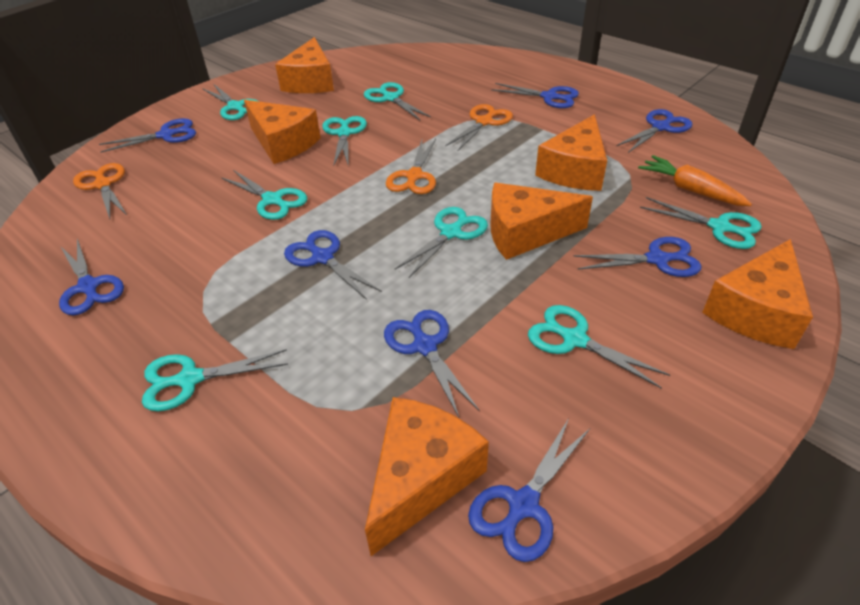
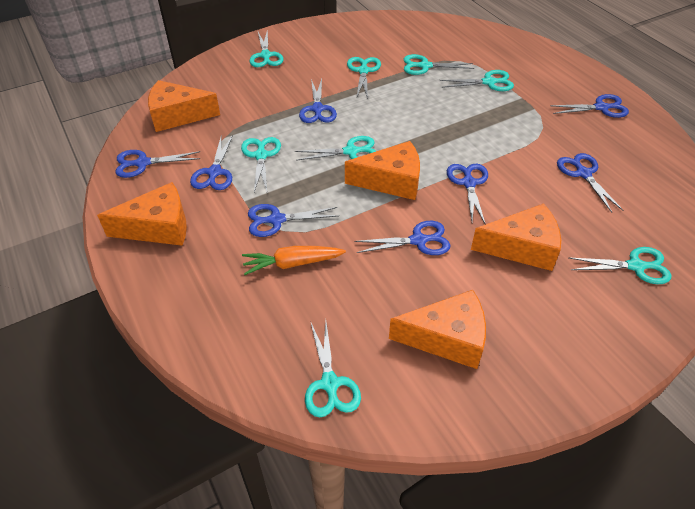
orange cheese: [244,100,321,164] [275,37,334,93] [365,397,489,556] [491,183,593,260] [535,114,607,191] [702,239,813,349] = 6 -> [97,182,187,246] [148,80,220,132] [345,141,420,200] [389,290,486,369] [471,203,561,271] = 5
orange scissors: [73,163,127,219] [386,139,436,194] [445,104,513,151] = 3 -> none = 0

